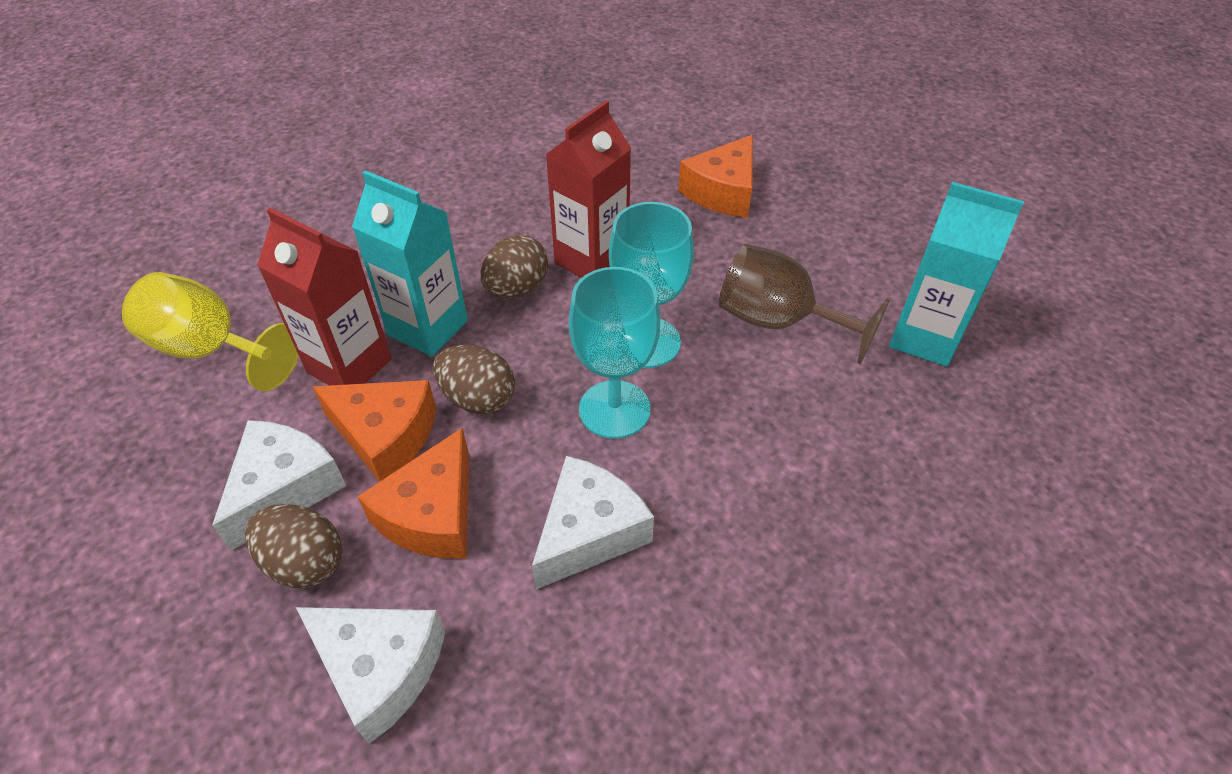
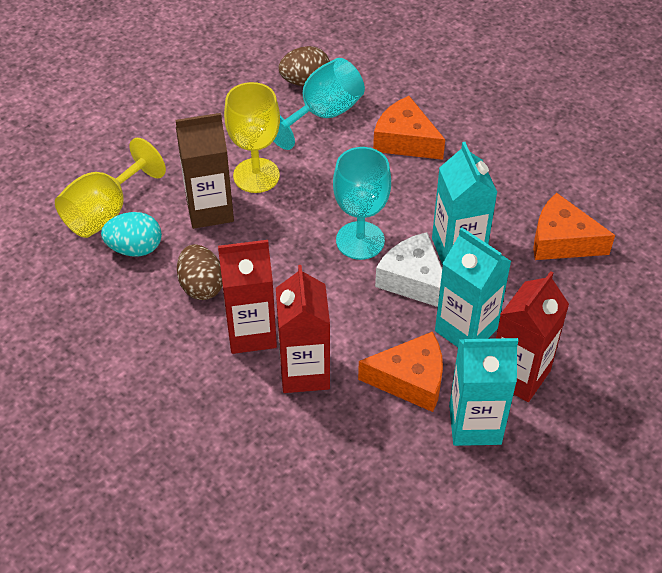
brown carton: none = 0 -> [175,113,234,229] = 1
brown egg: [245,504,342,588] [433,345,515,414] [481,235,548,298] = 3 -> [177,244,223,300] [279,46,330,86] = 2
brown goblet: [719,244,890,364] = 1 -> none = 0
red carton: [257,208,392,386] [546,100,631,278] = 2 -> [218,240,277,354] [276,265,330,393] [496,271,569,402] = 3
turquoise carton: [352,170,468,356] [889,182,1024,367] = 2 -> [432,142,498,265] [435,227,511,347] [449,338,518,446] = 3
turquoise egg: none = 0 -> [101,212,162,256] = 1
white cheese: [212,420,346,551] [296,607,445,744] [532,456,654,590] = 3 -> [375,232,442,307] = 1
yellow goblet: [122,272,299,391] = 1 -> [55,138,166,238] [224,82,280,193] = 2

